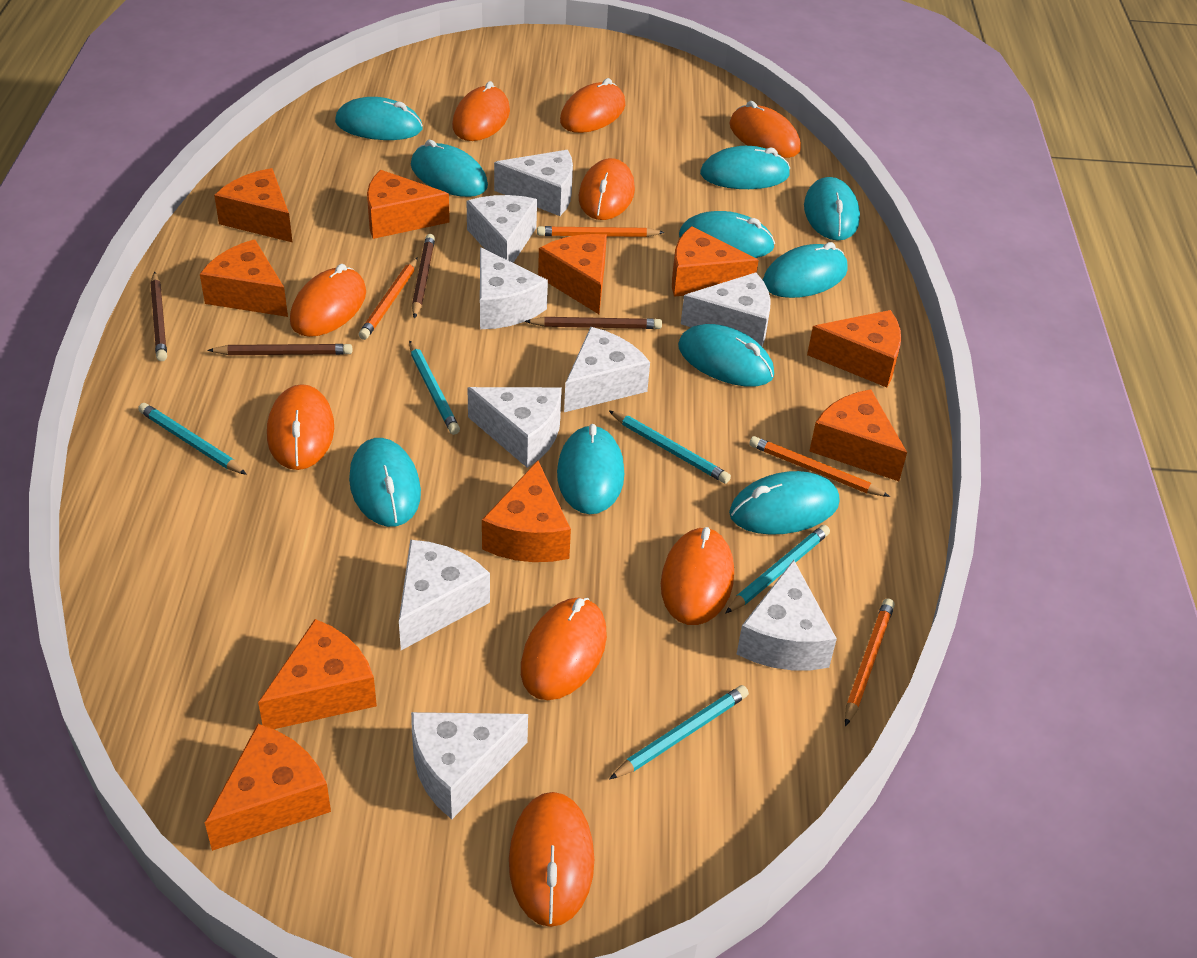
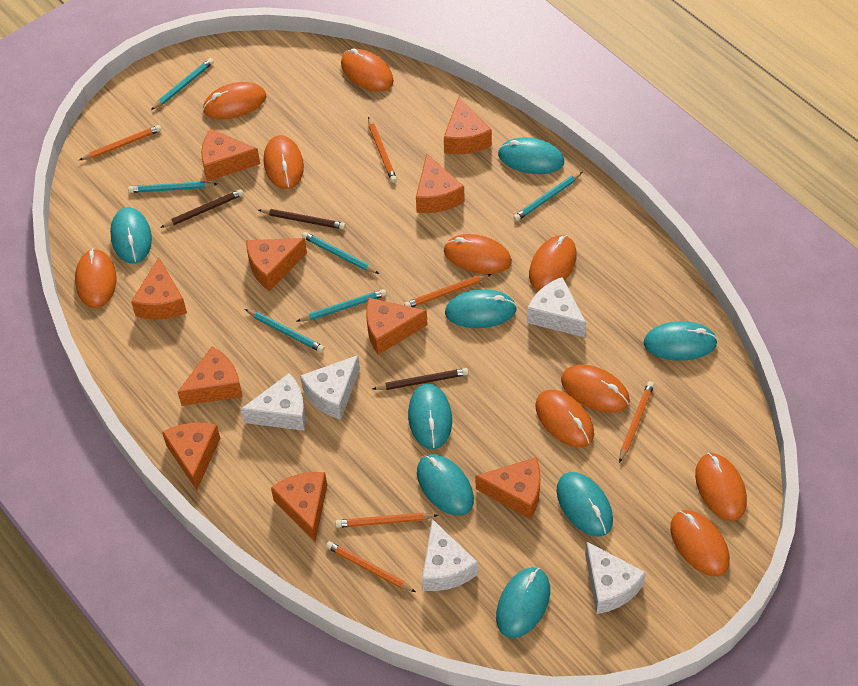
brown pencil: [150,272,167,361] [207,344,352,355] [412,234,435,319] [524,317,662,329] = 4 -> [160,189,244,228] [259,209,346,229] [373,368,468,390] = 3
orange mouse: [267,384,334,470] [290,264,366,337] [452,81,510,141] [509,792,594,927] [521,598,607,700] [560,78,625,133] [579,158,635,220] [661,527,734,625] [729,101,801,158] = 9 -> [75,248,117,308] [203,82,266,119] [264,135,304,189] [341,48,394,92] [444,234,512,274] [529,235,577,290] [535,390,594,448] [561,364,630,413] [670,510,730,576] [695,453,747,521] = 10
orange pencil: [359,257,418,340] [537,226,665,237] [749,436,890,497] [845,598,895,726] = 4 -> [79,125,162,160] [326,541,416,592] [335,513,438,528] [368,117,397,183] [404,274,491,307] [619,381,654,463] = 6
turquoise mouse: [335,97,423,140] [349,438,421,527] [411,140,488,197] [557,424,624,514] [678,324,774,387] [679,211,775,258] [700,146,790,189] [729,471,840,535] [763,242,848,298] [804,177,860,240] = 10 -> [110,207,152,264] [408,384,452,449] [417,454,474,516] [445,289,517,328] [496,567,550,638] [498,137,564,174] [556,472,613,537] [644,321,718,361] = 8
turquoise pencil: [138,403,247,475] [409,340,460,435] [609,411,731,484] [609,685,749,779] [725,525,830,614] = 5 -> [128,181,217,193] [151,58,214,110] [245,309,325,353] [297,289,387,321] [302,232,379,274] [513,172,582,221] = 6
white cheese: [399,540,490,650] [411,712,528,819] [467,195,537,263] [467,387,562,468] [480,247,548,329] [494,150,573,216] [564,327,650,412] [681,273,771,346] [737,560,837,670] = 9 -> [241,373,306,431] [300,355,360,420] [422,519,478,591] [527,277,586,337] [585,541,646,614] = 5

